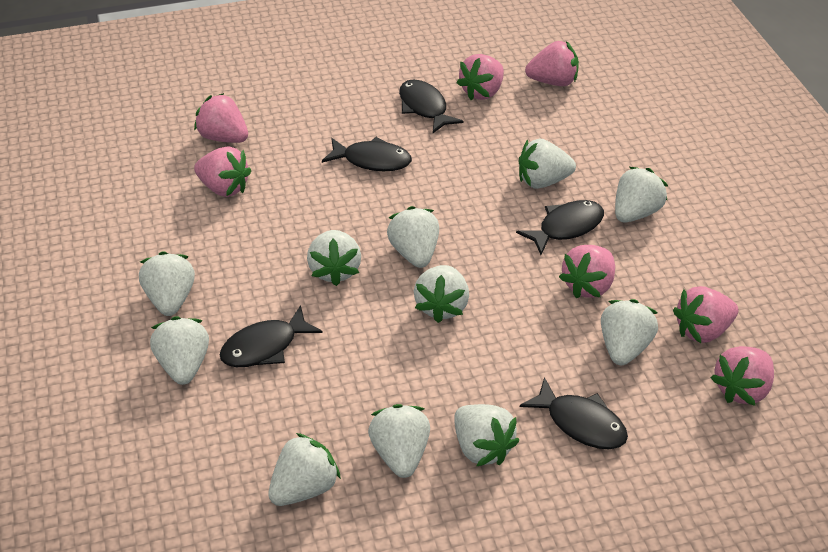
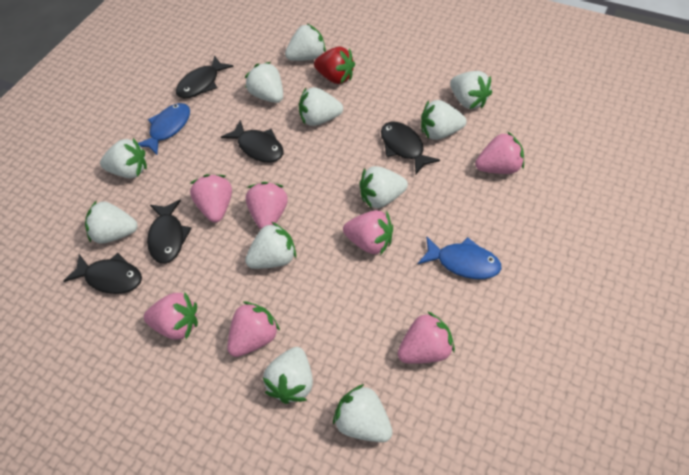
blue fish: none = 0 -> [138,103,190,155] [418,236,502,279] = 2
red strawberry: none = 0 -> [314,47,355,84] = 1

